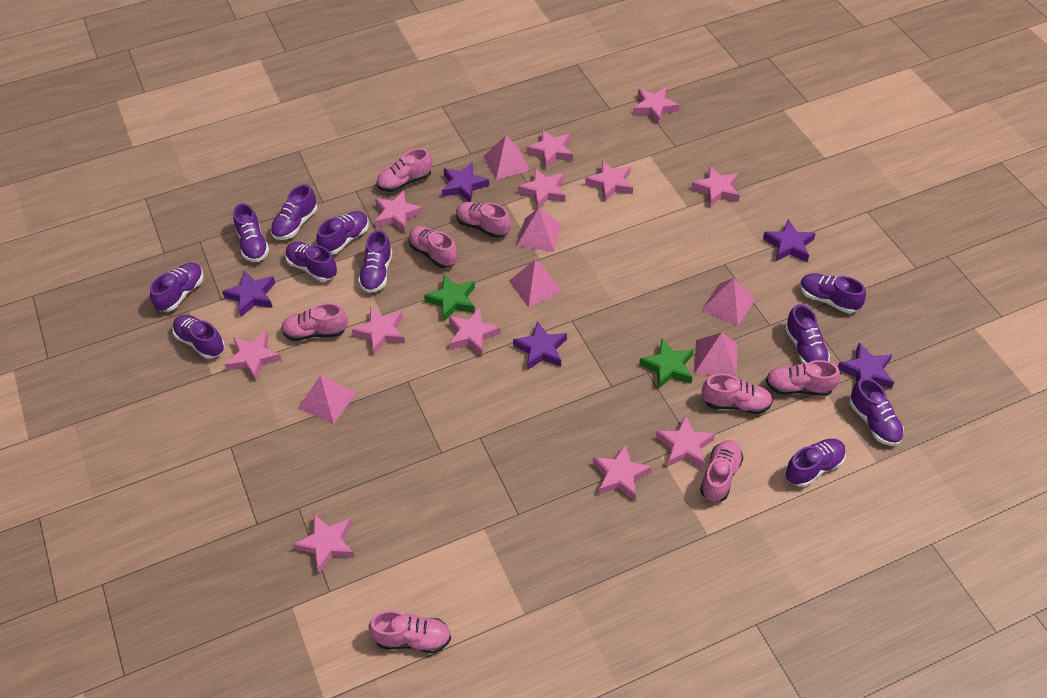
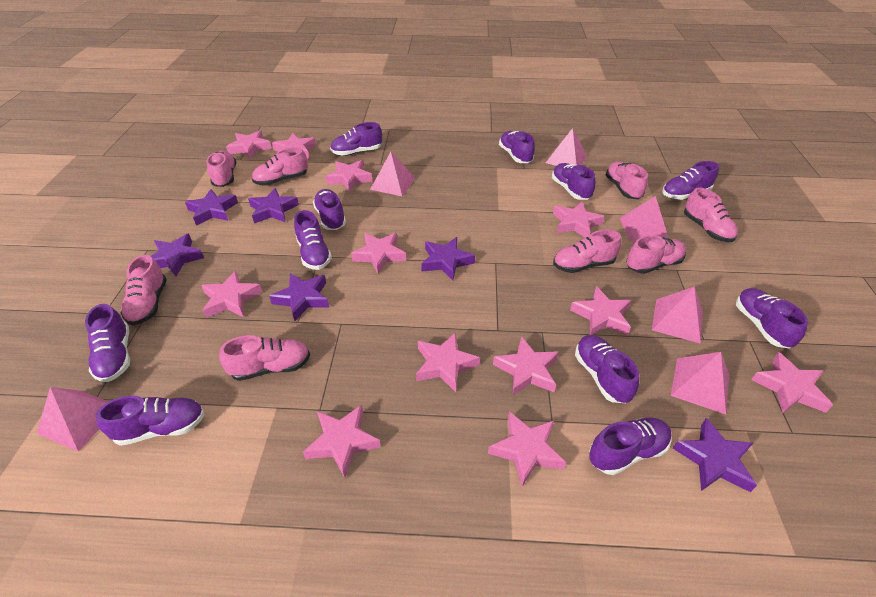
green star: [424,275,475,321] [639,339,694,389] = 2 -> none = 0
purple star: [222,271,275,317] [442,162,489,202] [513,321,567,370] [763,219,816,262] [838,343,894,389] = 5 -> [151,233,204,276] [185,189,238,226] [248,188,299,223] [269,273,329,321] [421,237,475,280] [673,418,757,492] = 6

